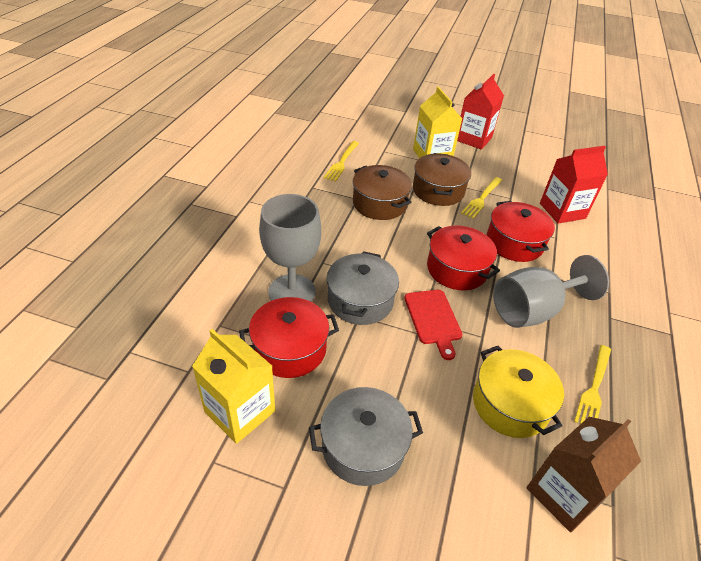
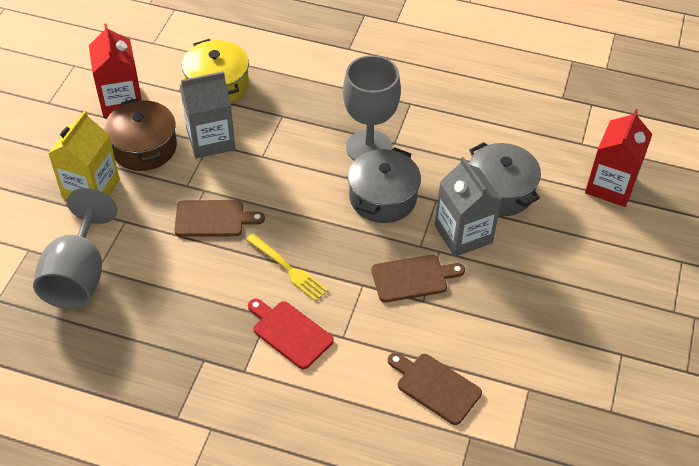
brown carton: [527,417,641,533] = 1 -> none = 0
brown cutting board: none = 0 -> [174,200,265,237] [372,255,465,303] [388,352,482,425] = 3
brown pot: [353,165,412,220] [413,153,471,206] = 2 -> [104,98,177,171] = 1
grey carton: none = 0 -> [180,71,235,159] [435,157,502,257] = 2
red pot: [239,297,339,378] [427,225,500,290] [487,201,555,262] = 3 -> none = 0
yellow carton: [192,329,275,444] [413,87,462,158] = 2 -> [48,110,120,199] = 1
yellow fork: [324,141,359,182] [461,177,502,219] [574,345,611,424] = 3 -> [246,234,328,302] = 1

